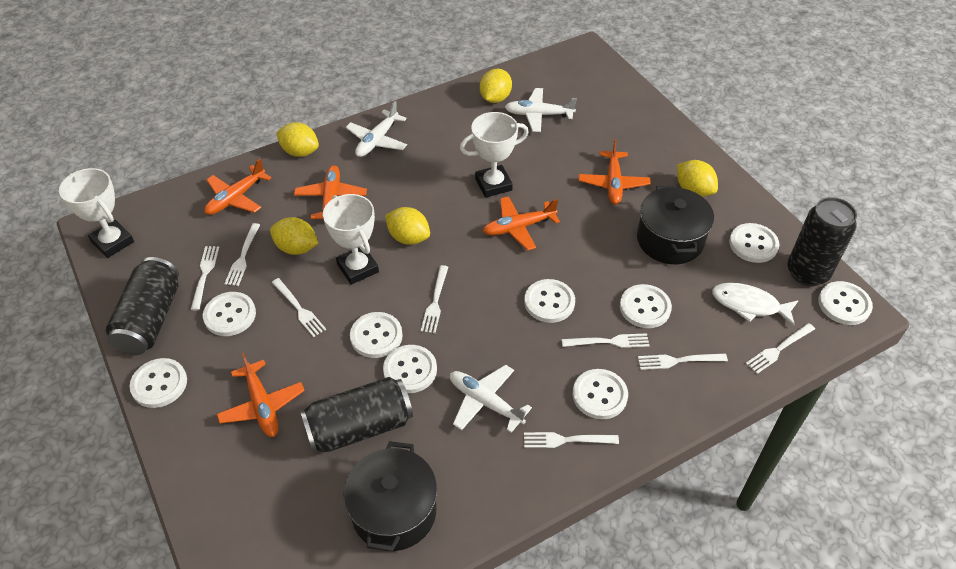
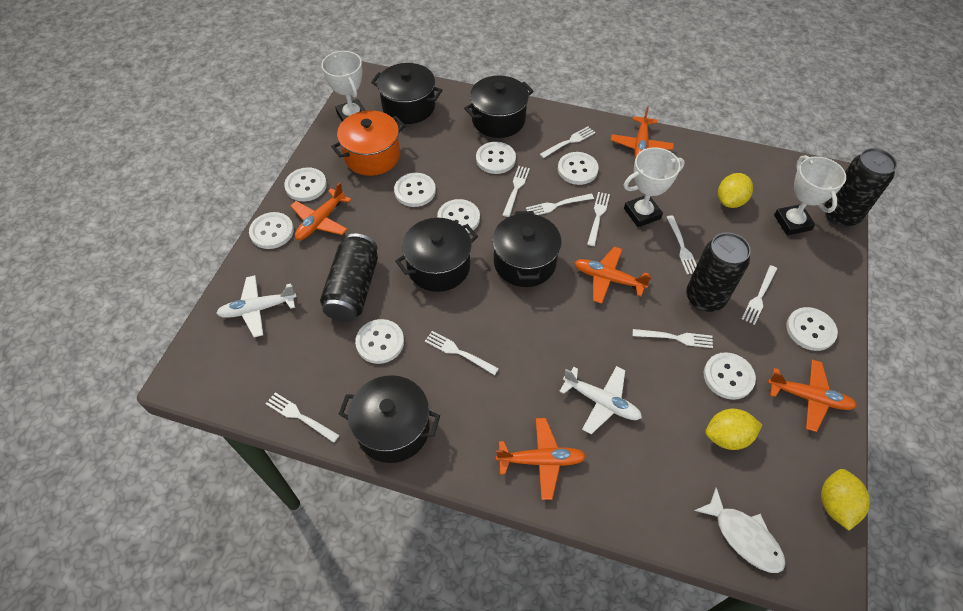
black pot: [343,441,437,551] [637,185,714,264] = 2 -> [339,375,440,463] [371,63,442,124] [395,218,478,292] [464,75,534,138] [492,211,562,287] = 5
orange pot: none = 0 -> [331,110,405,176] = 1
white fork: [191,246,219,310] [224,223,260,286] [272,278,326,337] [421,265,448,333] [524,432,619,448] [562,333,650,348] [638,353,728,370] [746,323,815,374] = 8 -> [266,393,339,443] [425,331,499,375] [503,166,530,217] [526,193,594,215] [540,126,595,158] [587,192,610,246] [633,329,713,348] [666,215,697,275] [742,265,777,325] = 9
white plane: [346,101,407,157] [450,365,532,433] [505,88,577,132] = 3 -> [216,275,297,337] [559,366,642,434] = 2
yellow lemon: [270,217,319,255] [276,122,319,157] [385,207,430,245] [480,69,512,103] [677,160,718,197] = 5 -> [706,409,762,450] [718,173,753,208] [821,469,870,531] = 3

